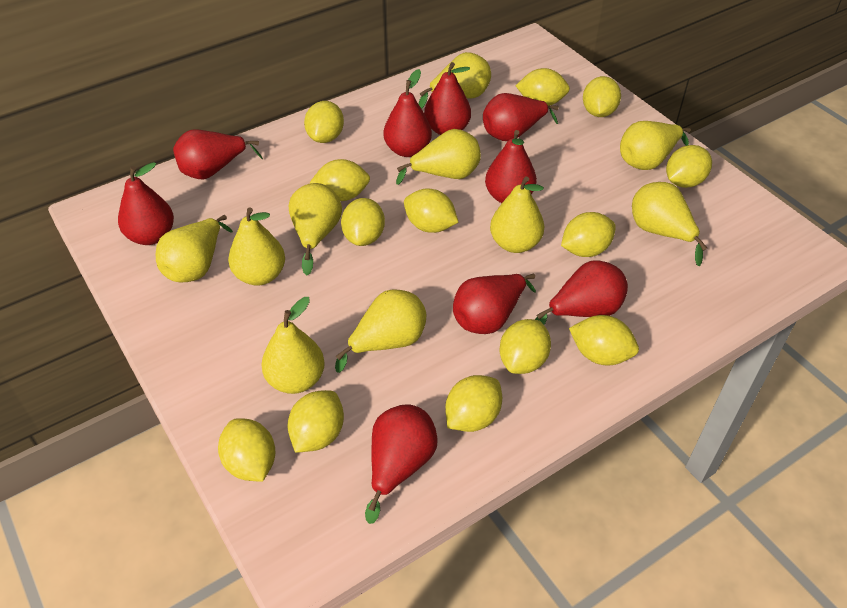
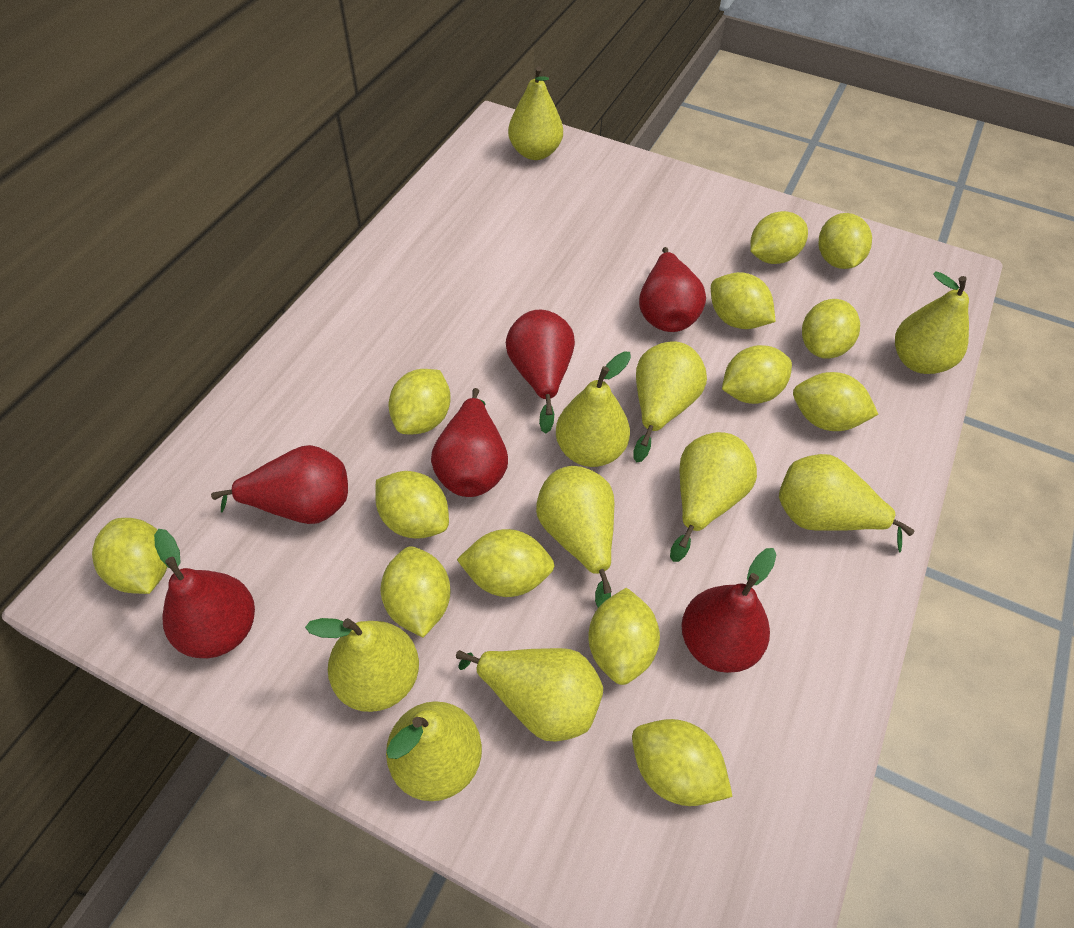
red pear: [118,162,174,245] [173,129,263,180] [365,404,438,524] [384,69,432,157] [424,62,471,135] [453,274,536,334] [483,93,559,141] [485,130,537,203] [535,260,628,325] = 9 -> [154,529,255,658] [211,445,348,524] [431,388,508,497] [506,310,575,433] [639,247,706,332] [681,548,776,673] = 6

